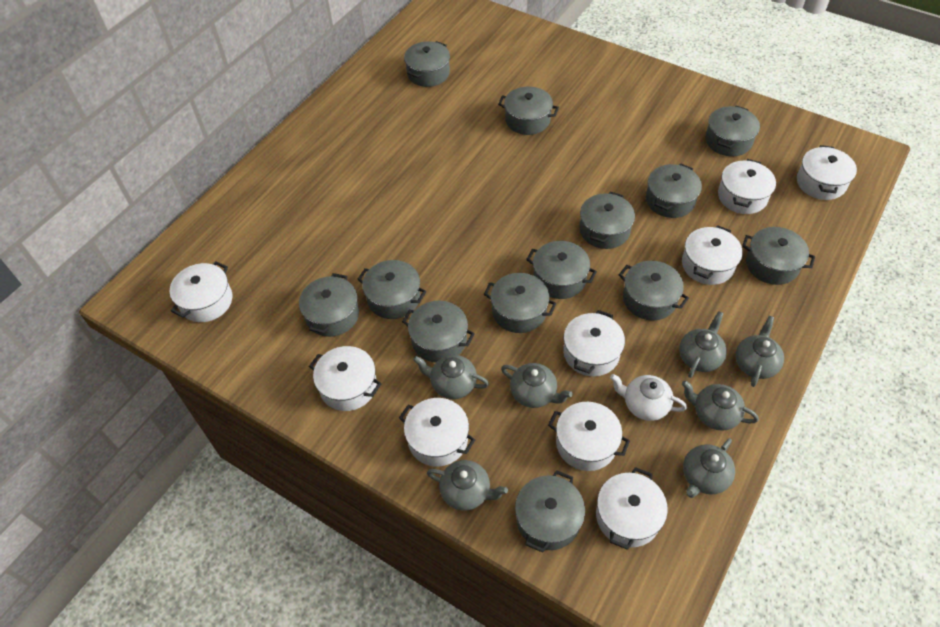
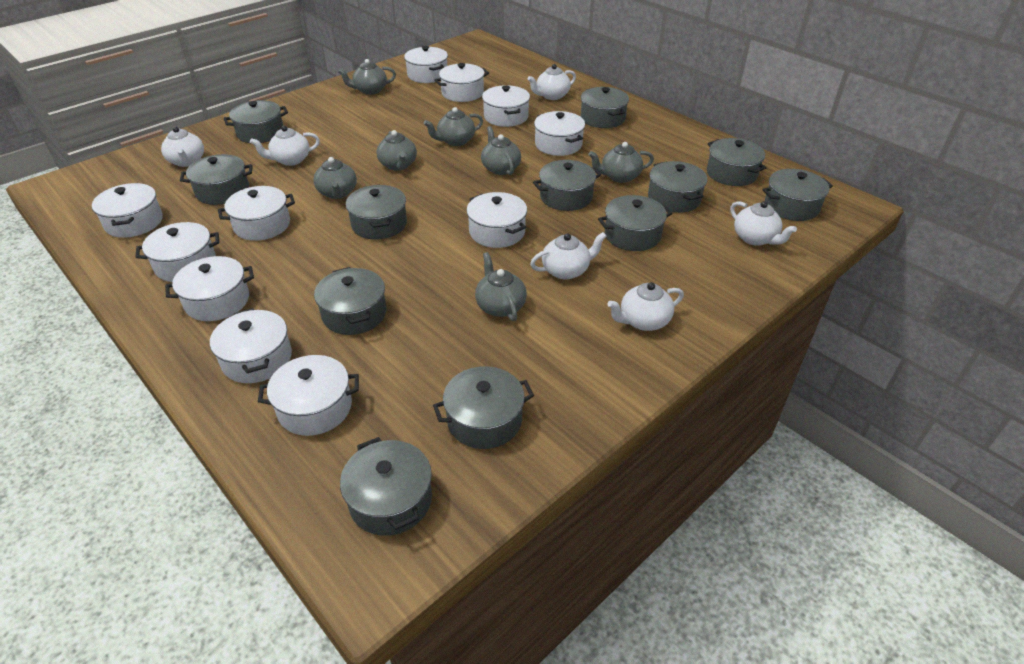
grey pot: [299,273,359,337] [357,260,426,319] [402,301,475,362] [404,41,450,87] [484,273,556,333] [498,87,559,135] [515,470,585,553] [526,241,597,299] [580,192,635,249] [619,261,689,320] [646,163,702,218] [705,106,760,156] [742,227,815,285] = 13 -> [180,154,253,205] [224,100,288,143] [314,267,387,335] [340,437,432,536] [346,185,407,240] [433,366,534,449] [533,160,602,211] [581,87,629,128] [598,195,673,251] [648,161,707,213] [707,138,767,186] [763,169,833,221] = 12
white pot: [170,261,232,322] [309,346,382,411] [399,398,475,467] [548,402,630,471] [563,310,625,377] [596,467,668,550] [682,225,743,285] [718,159,776,214] [797,145,857,200] = 9 -> [92,183,163,238] [135,222,219,282] [165,256,254,321] [210,308,292,383] [218,186,295,241] [258,355,359,436] [404,46,448,83] [434,63,489,102] [467,192,527,248] [482,85,530,127] [534,111,585,156] = 11
white teapot: [610,374,687,421] = 1 -> [161,127,204,167] [250,126,320,166] [528,64,576,100] [530,232,606,280] [607,282,684,331] [730,201,797,246] = 6

